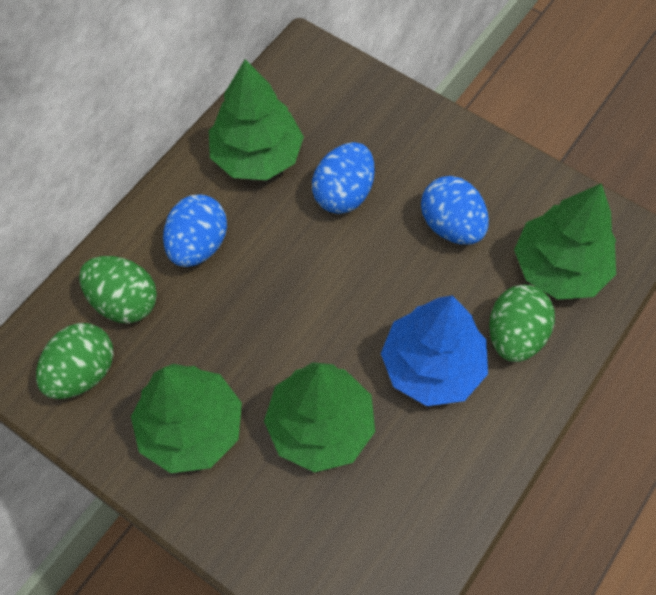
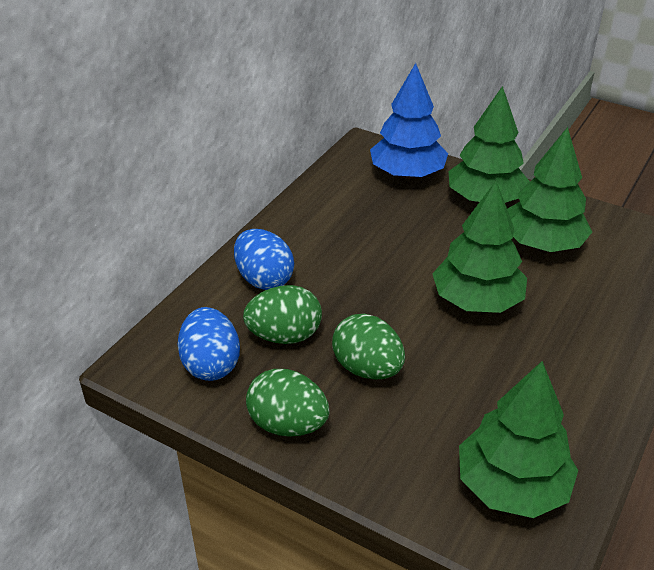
blue egg: [163,195,227,267] [312,142,375,214] [421,176,489,244] = 3 -> [178,307,240,381] [234,229,294,290] = 2

